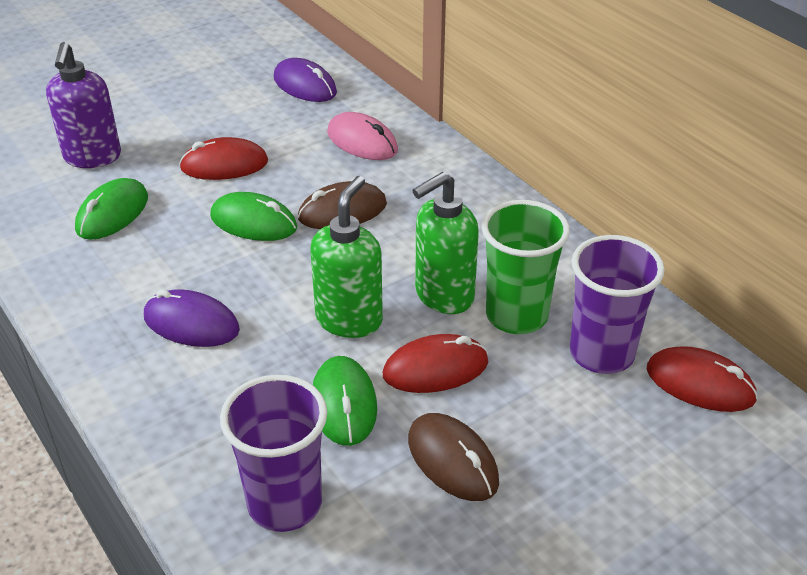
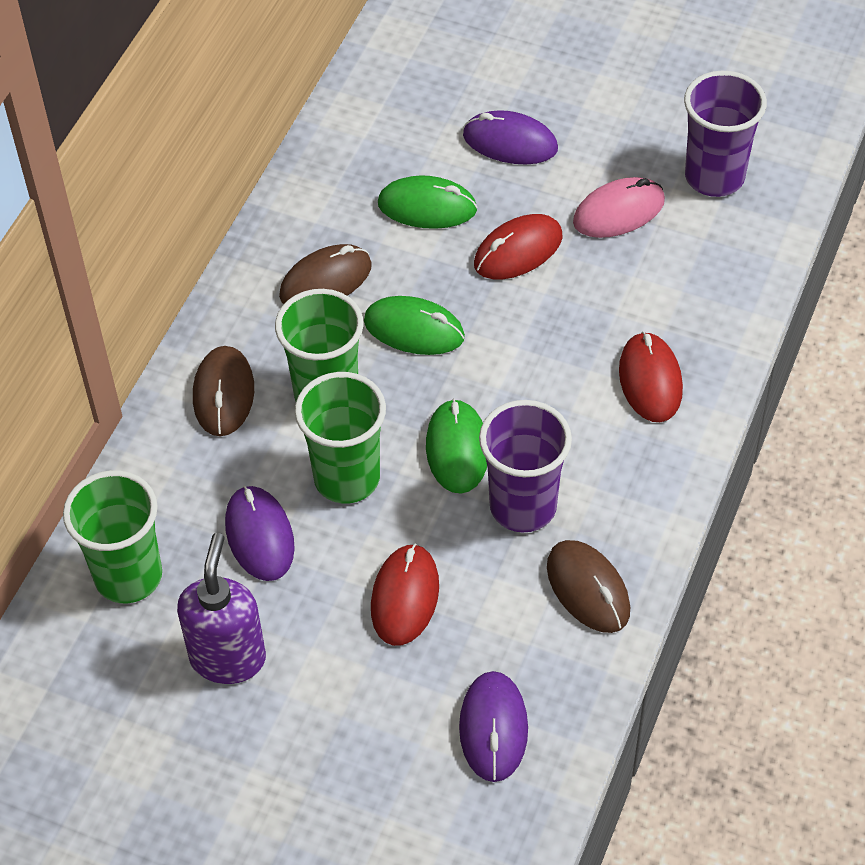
brown mouse: [298,181,387,229] [408,413,499,501] = 2 -> [193,346,254,436] [279,244,372,304] [547,540,630,633] = 3
green cup: [482,200,570,334] = 1 -> [63,470,162,603] [275,289,364,401] [295,372,386,504] = 3
green soap dispenser: [310,176,383,338] [413,172,479,314] = 2 -> none = 0
purple mouse: [144,289,240,347] [274,58,337,102] = 2 -> [225,485,295,581] [459,671,528,782] [463,110,558,164] = 3

